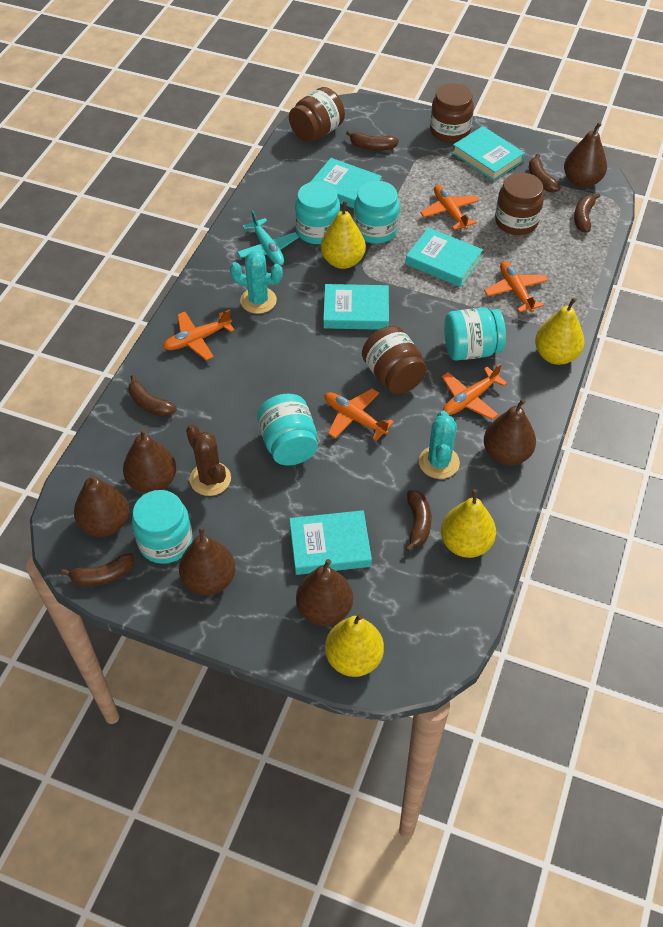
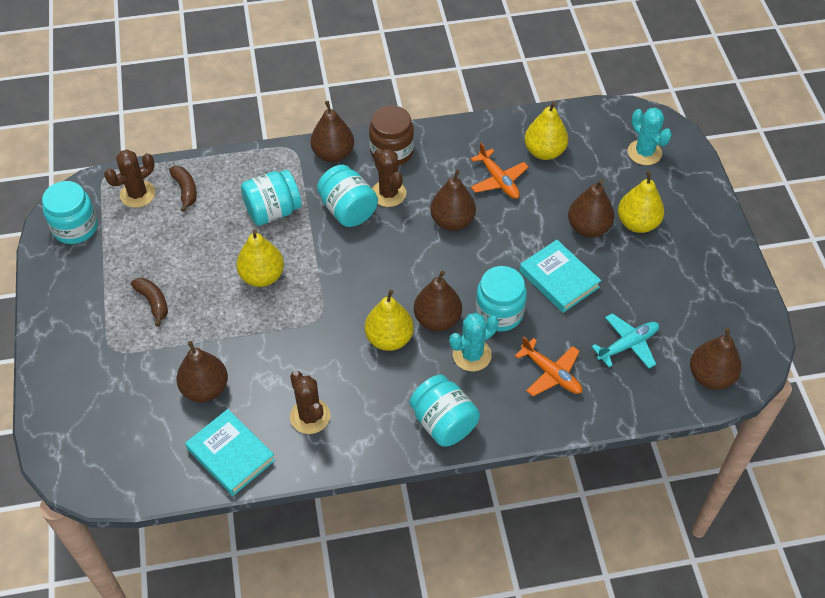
brown banana: [61,553,135,587] [128,375,177,417] [346,130,399,151] [405,490,431,552] [529,154,561,192] [574,193,600,233] = 6 -> [131,278,168,327] [169,166,197,212] = 2
brown cactus: [186,424,231,496] = 1 -> [104,150,155,208] [290,371,330,434] [372,149,406,207] = 3
brown jar: [289,87,345,142] [362,326,427,394] [430,83,474,143] [495,172,544,235] = 4 -> [369,105,414,166] = 1
orange plane: [163,309,235,360] [325,389,394,441] [420,185,480,230] [442,363,507,420] [484,261,548,312] = 5 -> [471,143,529,199] [515,337,582,396] = 2
turquoise book: [289,510,372,575] [311,158,382,208] [323,284,389,330] [405,228,483,287] [452,126,525,181] = 5 -> [185,409,275,496] [519,240,601,313] = 2

